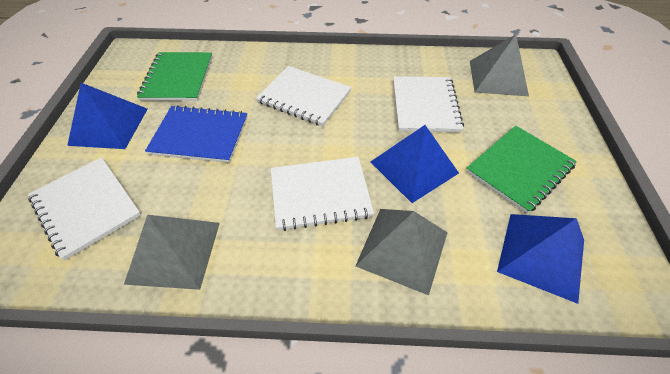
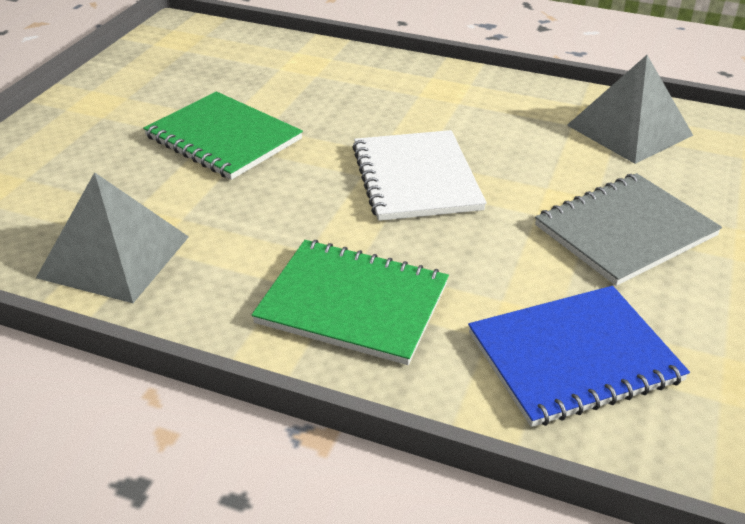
blue pyramid: [67,83,148,149] [371,125,459,203] [497,214,584,304] = 3 -> none = 0
grey notebook: none = 0 -> [535,173,722,286] = 1
grey pyramid: [124,215,220,290] [356,209,448,295] [470,34,529,96] = 3 -> [36,172,189,303] [567,55,693,164] = 2
white notebook: [28,157,141,260] [256,66,351,126] [271,157,374,231] [393,76,464,132] = 4 -> [352,130,487,221] = 1

